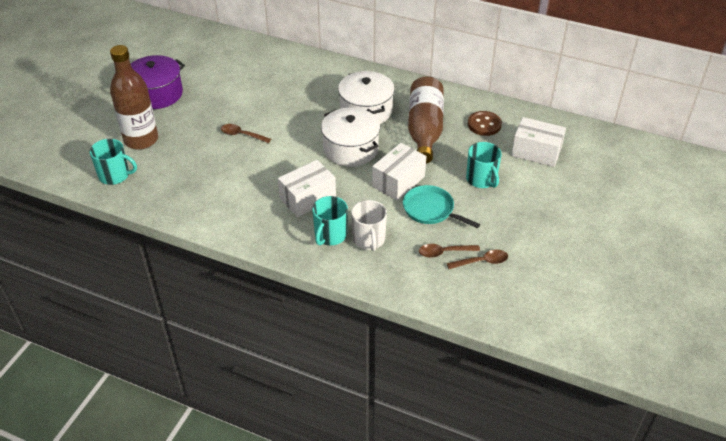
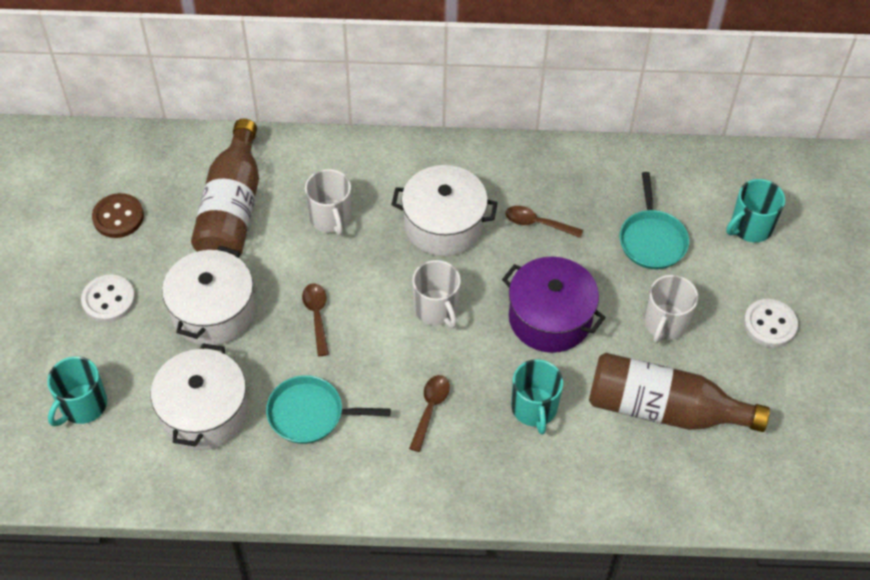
turquoise pan: [403,185,480,228] = 1 -> [266,375,390,444] [620,172,689,269] = 2
white box: [278,160,336,217] [372,143,426,201] [511,117,566,167] = 3 -> none = 0
white button: none = 0 -> [81,275,135,322] [744,299,798,347] = 2
white mug: [351,200,387,251] = 1 -> [305,169,352,236] [412,260,461,328] [644,275,698,343] = 3
white pot: [321,107,380,167] [338,71,395,124] = 2 -> [151,343,248,450] [162,246,255,345] [391,165,498,256] = 3

